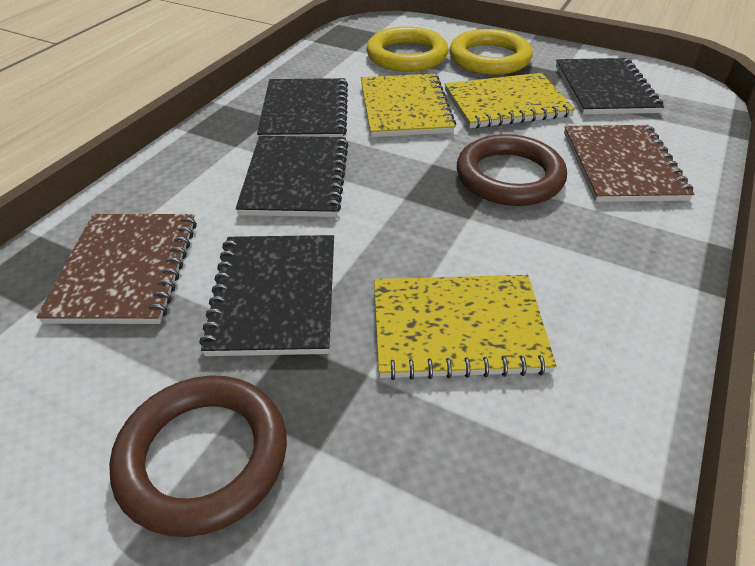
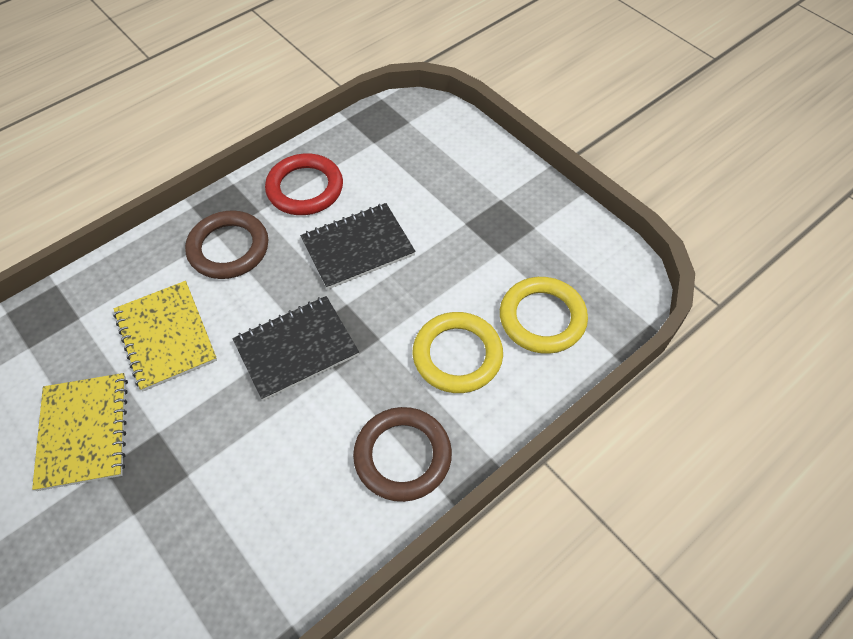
black notebook: [199,235,334,356] [236,136,348,217] [257,78,348,138] [556,58,664,115] = 4 -> [232,296,359,401] [300,203,416,290] = 2
brown notebook: [37,214,197,324] [564,125,694,202] = 2 -> none = 0
red ring: none = 0 -> [265,154,343,215] = 1
yellow notebook: [361,74,456,137] [374,275,557,380] [445,73,575,128] = 3 -> [32,373,128,491] [113,281,217,391] = 2

